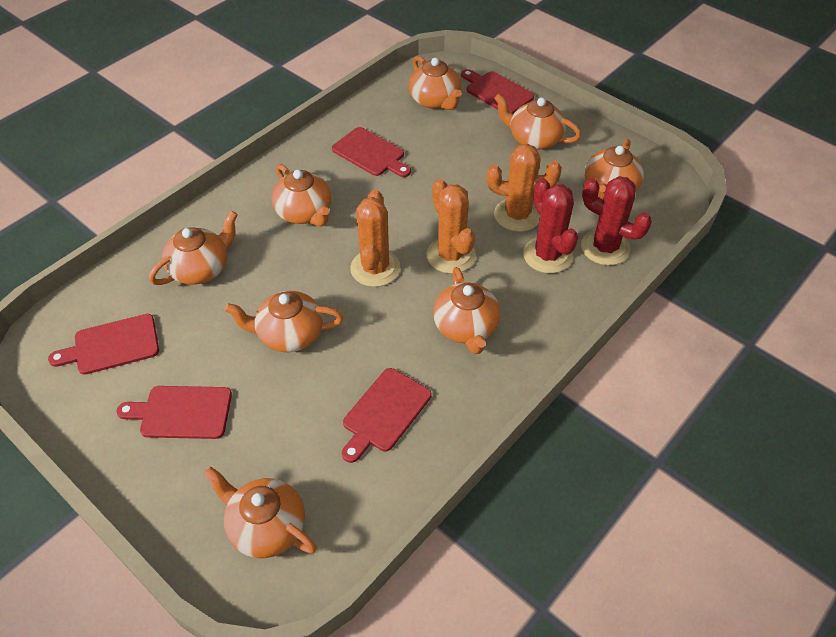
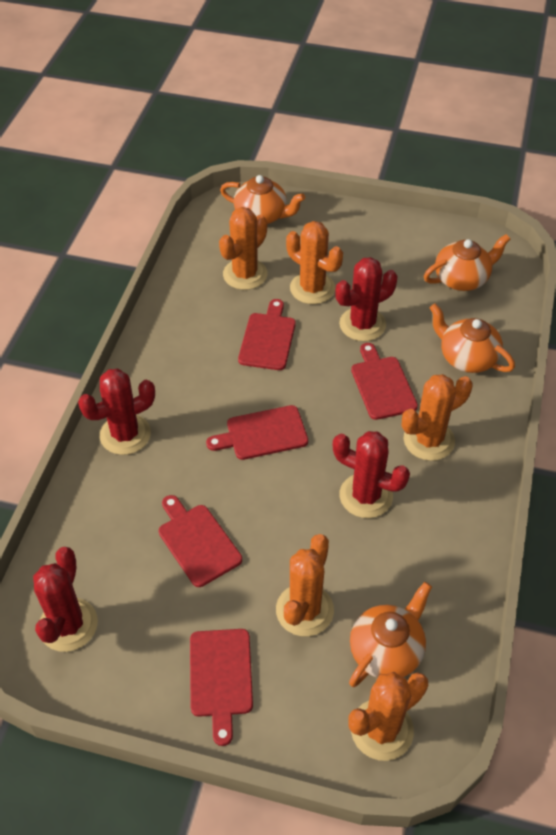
orange cactus: [350,190,400,287] [427,179,476,274] [487,144,562,232] = 3 -> [219,207,267,290] [276,534,334,636] [286,221,343,304] [348,672,428,761] [402,374,473,461] = 5
orange teapot: [149,211,238,285] [204,466,317,558] [225,291,343,352] [271,164,331,226] [409,56,462,110] [433,267,500,354] [494,93,581,150] [584,139,644,199] = 8 -> [220,175,305,224] [349,582,432,687] [424,234,511,291] [430,303,515,373] = 4
red cactus: [523,179,578,273] [581,176,652,265] = 2 -> [33,547,98,652] [78,369,155,455] [333,431,410,518] [335,257,397,341] = 4

